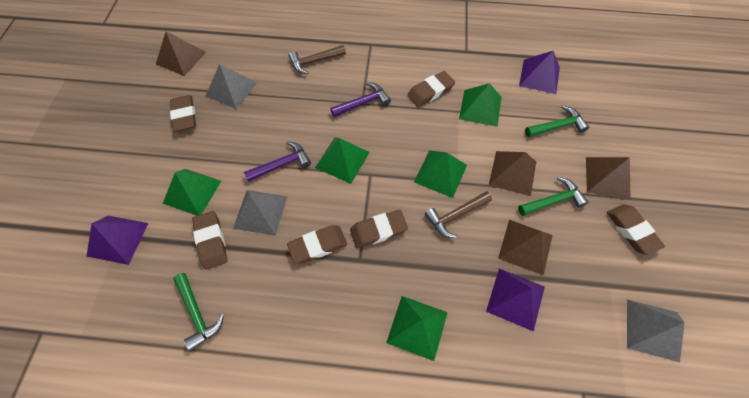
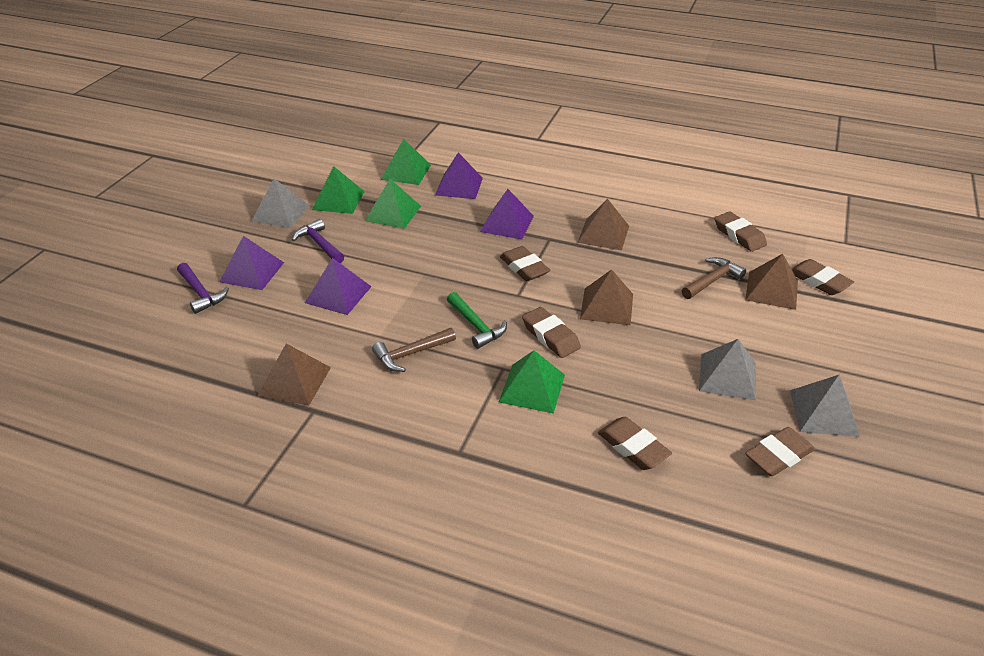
green hammer: [173,273,224,351] [518,177,588,216] [525,106,589,137] = 3 -> [447,292,507,349] = 1
green pyramid: [163,169,221,216] [315,137,370,184] [386,296,448,361] [414,150,467,198] [459,83,502,127] = 5 -> [312,166,365,214] [365,179,421,229] [381,138,431,185] [499,350,565,414] = 4
purple pyramid: [87,216,148,265] [486,268,545,332] [519,51,560,94] = 3 -> [220,236,284,290] [305,258,372,315] [435,153,483,199] [480,189,534,239] = 4

